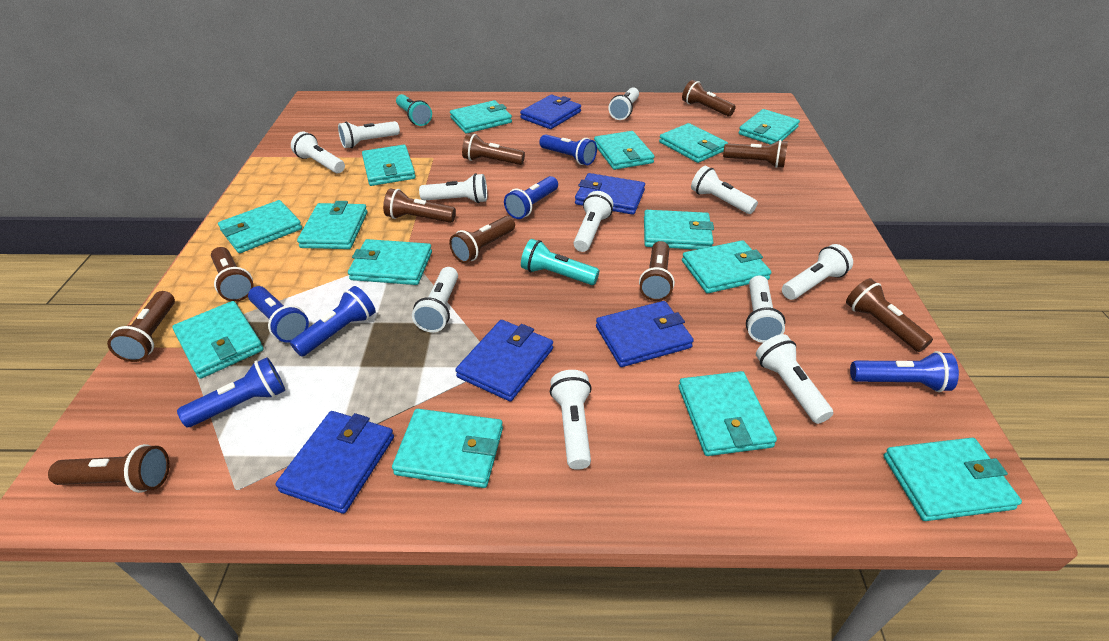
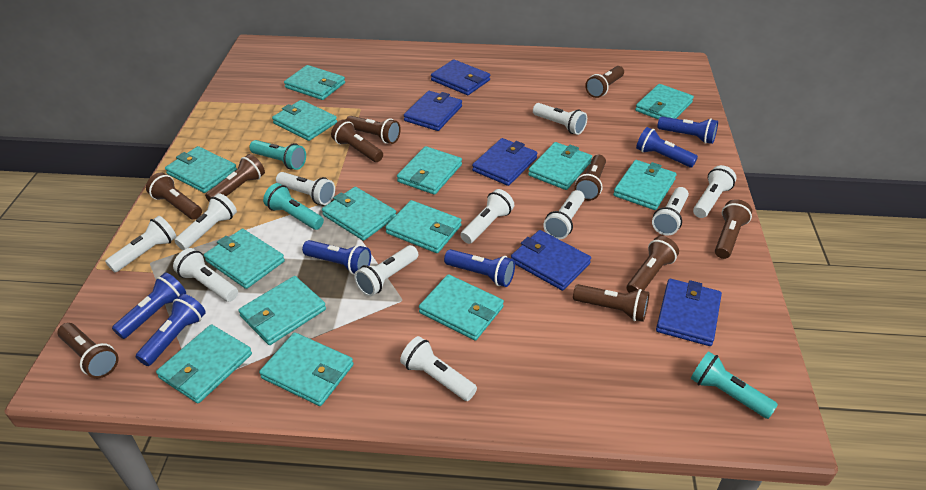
turquoise flashlight: [396,94,432,126] [521,239,599,285] = 2 -> [249,140,306,170] [263,183,324,230] [691,351,778,419] = 3

